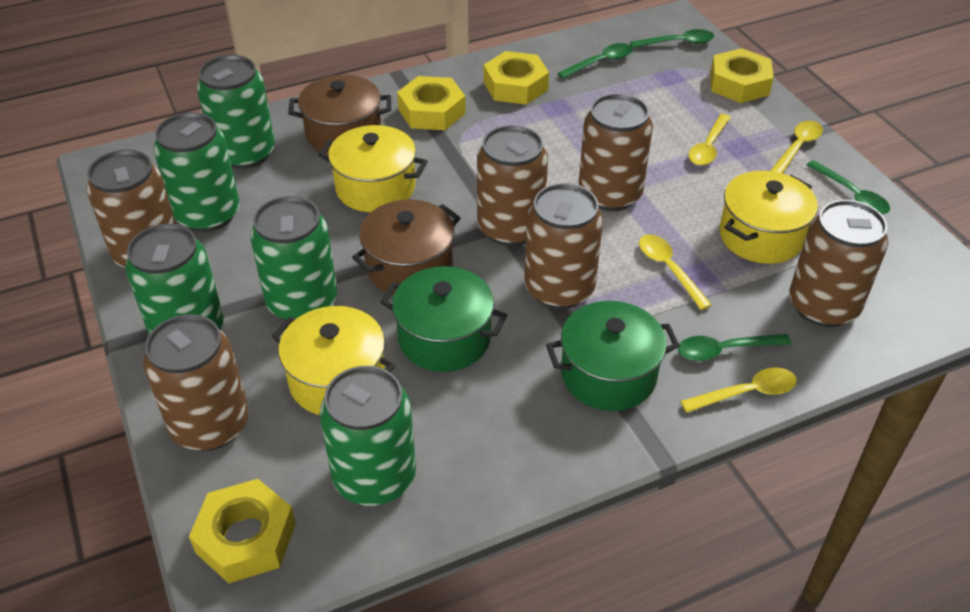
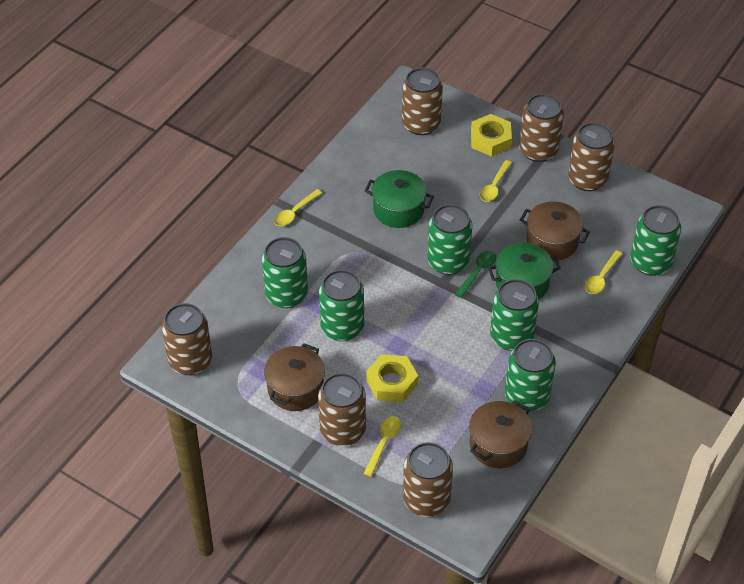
brown pot: [288,75,391,155] [352,199,460,295] = 2 -> [264,343,325,411] [469,400,532,468] [520,201,590,261] = 3
green can: [125,224,224,334] [154,112,240,232] [197,55,275,169] [250,196,337,321] [320,366,416,506] = 5 -> [262,237,308,308] [319,270,364,341] [427,204,472,275] [490,279,539,351] [505,339,556,411] [630,205,681,276] = 6
green spoon: [558,43,633,79] [630,29,714,48] [678,334,791,361] [806,160,890,214] = 4 -> [455,251,496,298] = 1
yellow nut: [189,479,296,583] [397,76,466,130] [484,51,549,105] [710,48,774,103] = 4 -> [366,354,418,402] [471,114,512,156] = 2
yellow pot: [272,306,396,415] [318,125,428,212] [719,171,818,264] = 3 -> none = 0

